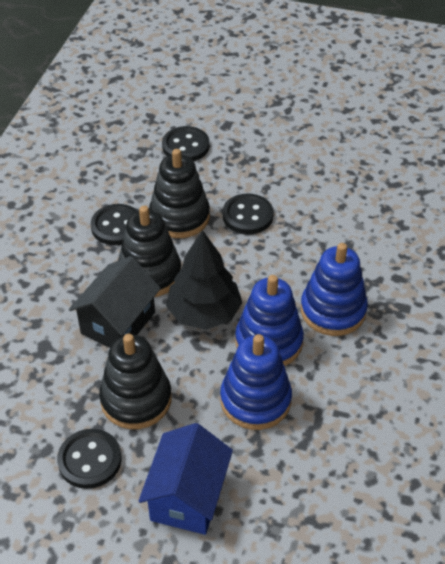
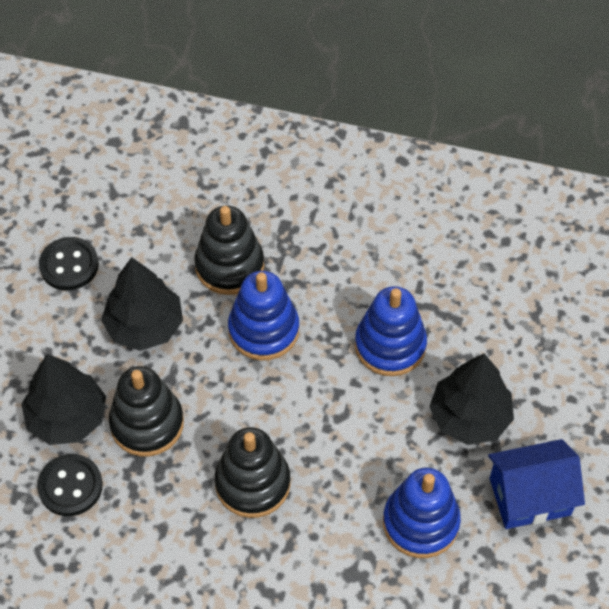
black button: [57,429,121,489] [91,204,138,245] [162,126,210,161] [223,194,274,234] = 4 -> [37,454,103,516] [39,237,99,290] = 2
black house: [69,256,161,348] = 1 -> none = 0
black tree: [166,230,242,330] = 1 -> [21,354,106,445] [101,257,183,351] [429,353,514,445] = 3

